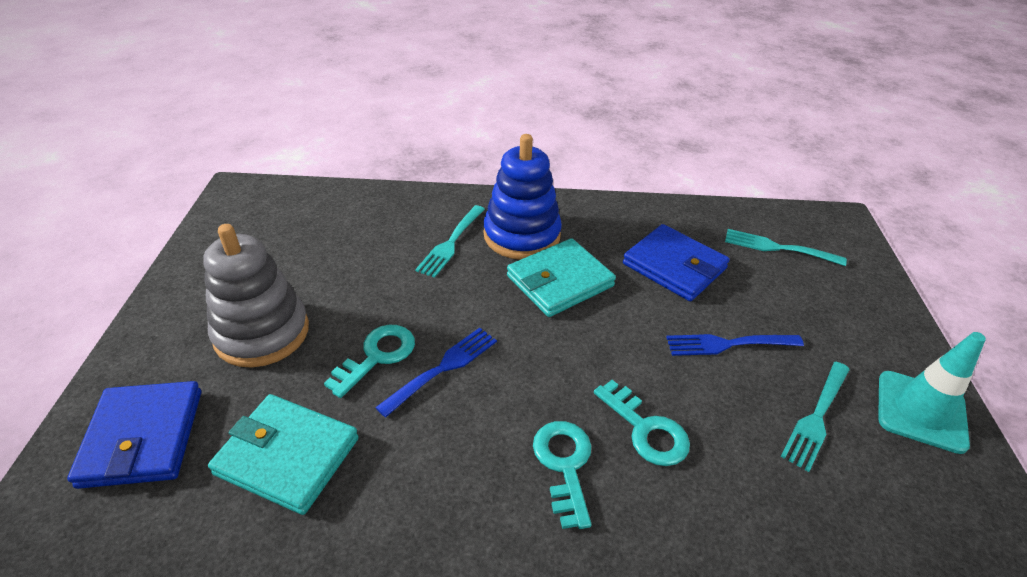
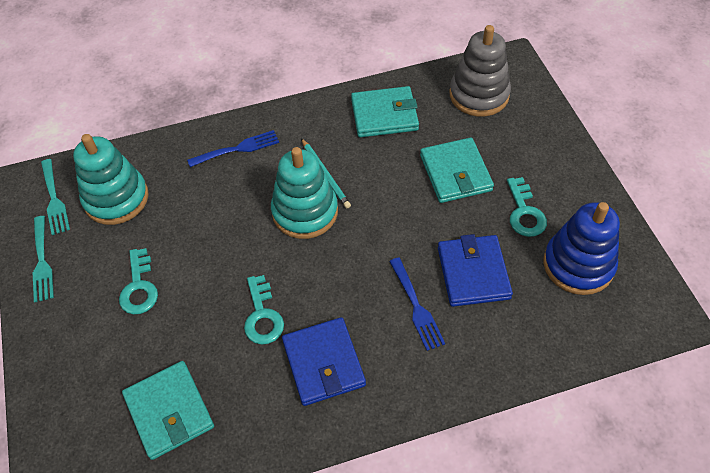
turquoise fork: [415,205,485,278] [725,229,847,266] [780,362,850,472] = 3 -> [33,216,54,303] [41,159,70,235] = 2
turquoise pencil: none = 0 -> [301,138,351,208] = 1
turquoise stacking toy: none = 0 -> [73,134,149,225] [271,147,338,239] = 2
turquoise traffic cone: [878,332,986,454] = 1 -> none = 0
turquoise wallet: [208,394,359,515] [507,238,616,317] = 2 -> [122,361,214,460] [351,86,419,137] [420,137,494,203] = 3

